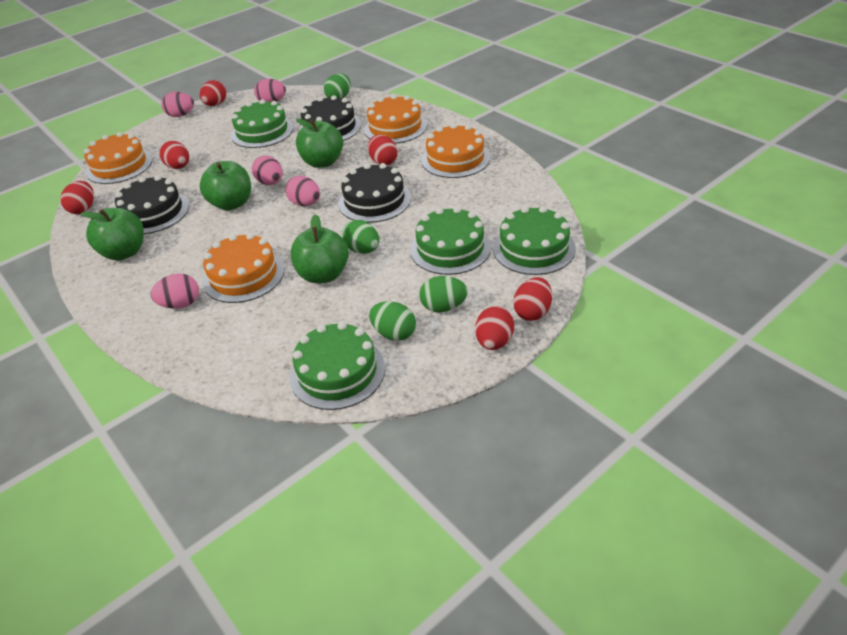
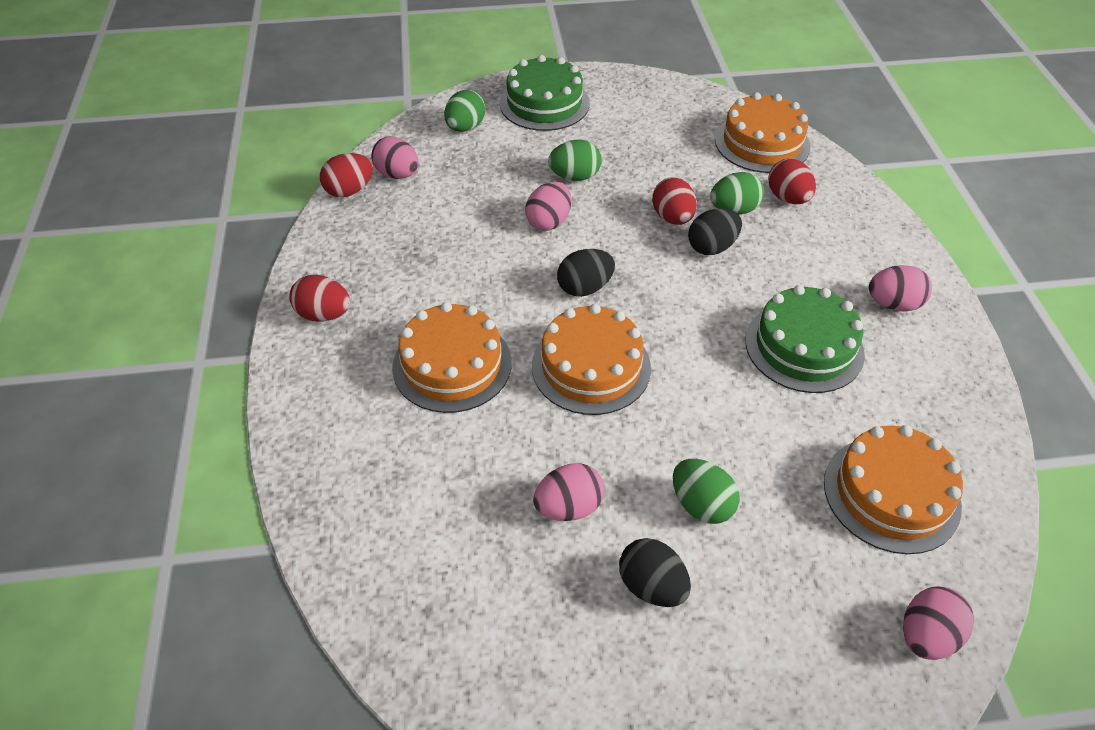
black cake: [115,175,189,234] [299,95,361,141] [338,163,411,223] = 3 -> none = 0
black egg: none = 0 -> [557,249,615,297] [619,538,691,607] [688,208,742,255] = 3
green apple: [80,208,144,260] [199,161,251,211] [290,214,349,283] [296,118,343,168] = 4 -> none = 0
green cake: [231,99,293,148] [290,322,385,410] [410,207,491,275] [493,206,576,275] = 4 -> [500,55,590,131] [745,285,865,393] = 2
red egg: [60,181,94,214] [159,141,189,169] [200,80,226,106] [368,135,398,166] [475,306,514,350] [513,277,552,321] = 6 -> [289,275,350,322] [320,153,373,197] [652,177,697,225] [768,159,816,204] = 4

